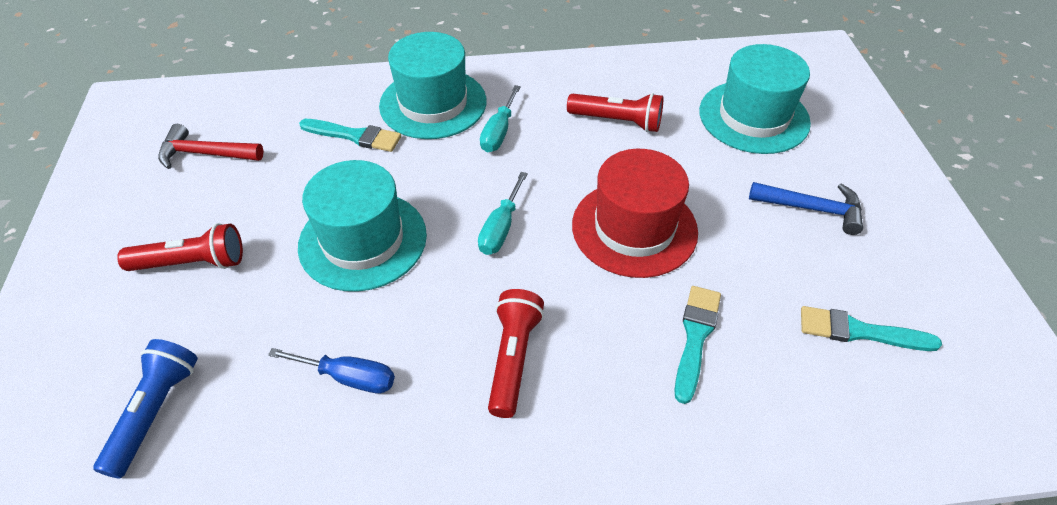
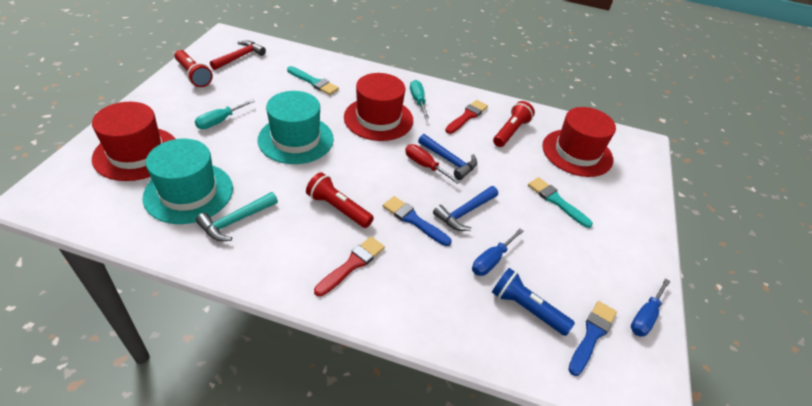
blue brush: none = 0 -> [383,196,452,246] [568,301,617,376] = 2
blue hammer: [749,182,863,235] = 1 -> [418,134,477,180] [433,186,498,231] = 2
blue screwdriver: [268,348,395,393] = 1 -> [472,229,524,276] [631,278,670,337] = 2
red brush: none = 0 -> [314,237,385,296] [445,100,488,134] = 2
red hat: [572,149,698,278] = 1 -> [92,102,176,181] [344,73,413,141] [542,107,616,177] = 3
red screwdriver: none = 0 -> [405,144,460,184] = 1
turquoise brush: [299,119,401,152] [674,286,721,404] [801,306,942,351] = 3 -> [287,66,339,95] [528,177,593,228] = 2
turquoise hammer: none = 0 -> [196,192,278,241] = 1
turquoise hat: [298,160,427,292] [379,32,486,139] [699,44,811,154] = 3 -> [143,139,233,224] [258,91,334,164] = 2

